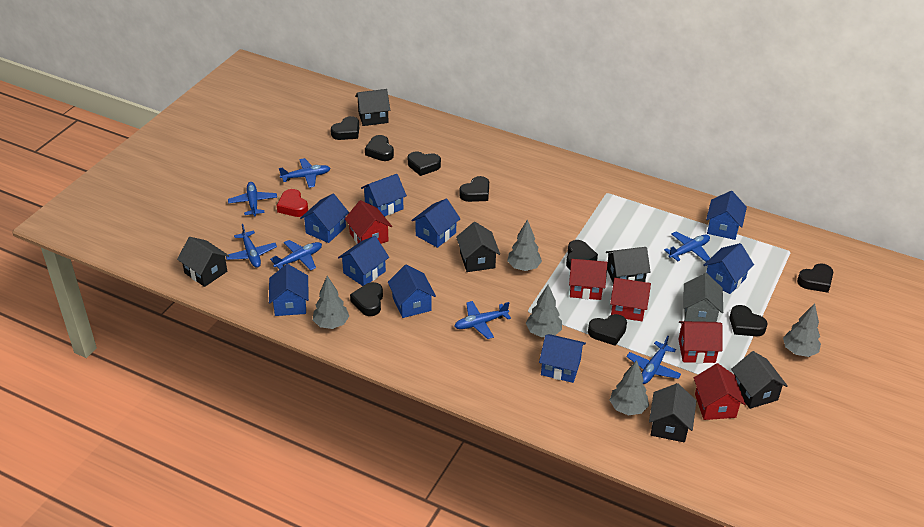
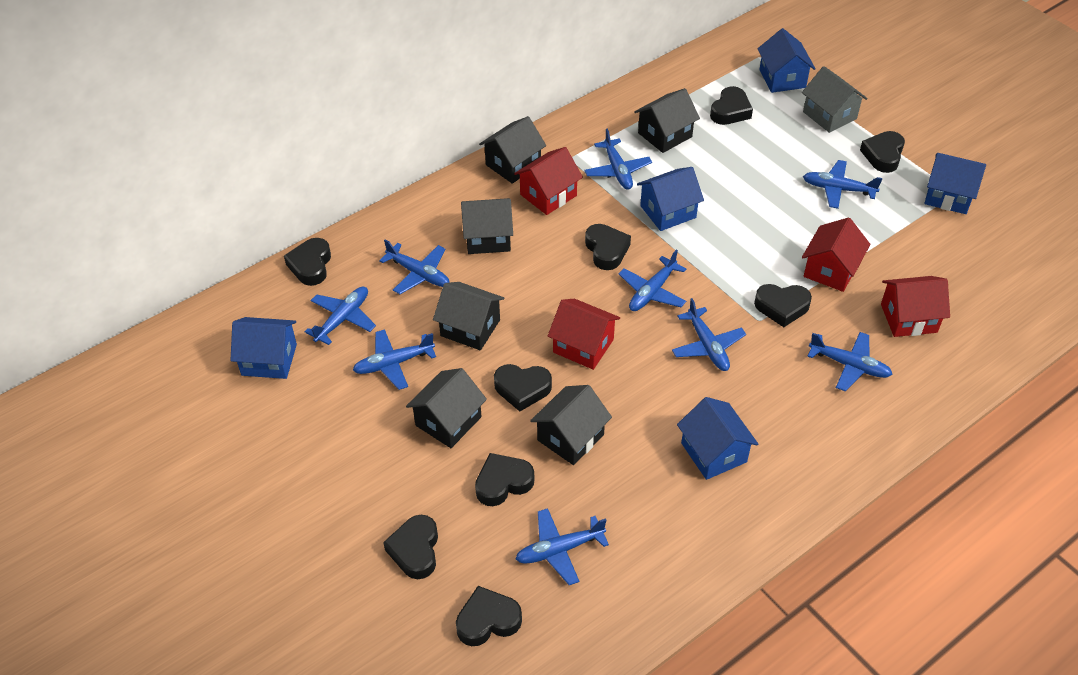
blue house: [269,264,309,316] [300,194,349,243] [338,236,389,286] [361,174,407,217] [388,265,436,318] [411,199,460,248] [539,334,586,383] [703,243,754,294] [706,191,747,240] = 9 -> [230,317,297,379] [637,167,704,231] [677,397,758,480] [758,28,816,93] [924,153,986,214] = 5
blue plane: [226,224,277,268] [228,182,277,216] [270,240,322,271] [279,158,330,188] [454,301,511,339] [626,336,681,384] [664,232,710,262] = 7 -> [305,287,376,345] [353,329,436,390] [379,239,449,294] [515,508,609,585] [585,128,652,190] [619,250,686,311] [672,298,746,371] [803,160,882,209] [807,332,893,391] = 9
grey tree: [313,276,349,329] [507,219,542,271] [526,285,562,337] [610,360,649,415] [783,303,821,357] = 5 -> none = 0
red heart: [277,189,308,217] = 1 -> none = 0
red house: [345,200,392,244] [569,259,607,300] [610,278,651,321] [678,321,722,363] [694,363,745,420] = 5 -> [514,147,583,215] [548,299,620,370] [802,218,870,292] [881,276,950,337] = 4

